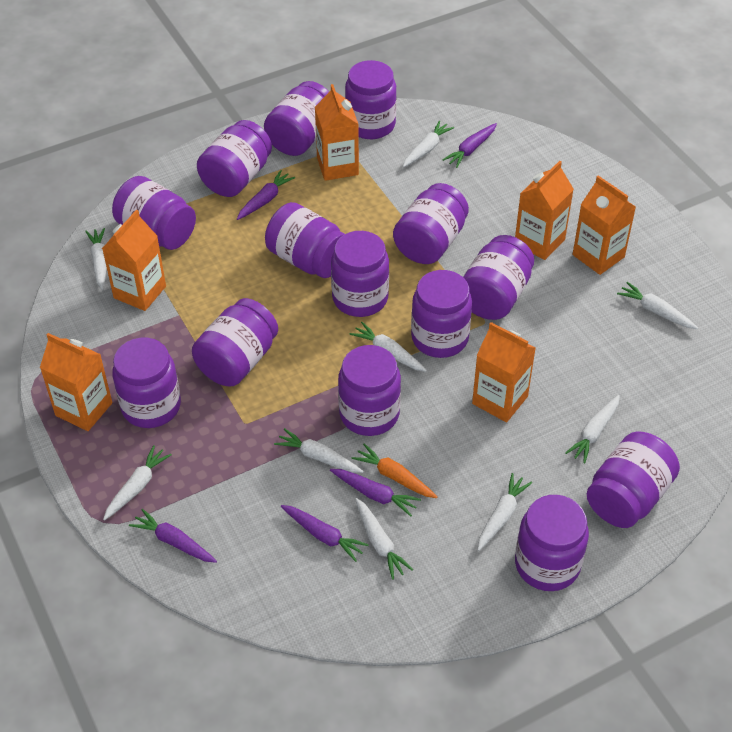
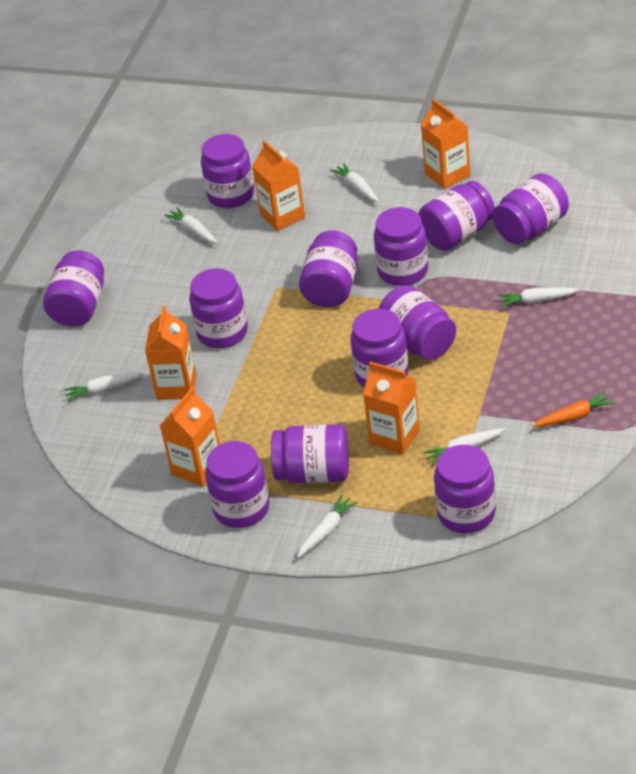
orange carton: [40,333,112,431] [102,210,166,311] [315,84,359,181] [472,322,535,422] [515,161,574,260] [573,175,636,275] = 6 -> [145,306,196,400] [160,387,220,486] [252,140,305,231] [363,362,420,454] [421,99,471,189] = 5
purple carrot: [129,509,217,563] [237,170,295,220] [281,505,369,562] [330,469,421,516] [443,123,497,168] = 5 -> none = 0
purple jar: [112,176,196,250] [112,338,181,428] [192,298,278,386] [197,120,272,197] [264,81,329,156] [265,202,344,278] [331,231,389,317] [338,345,401,436] [345,60,397,139] [393,183,469,264] [411,270,472,358] [463,235,534,320] [515,495,589,591] [587,432,680,528] = 14 -> [43,250,104,327] [189,268,248,348] [201,134,254,208] [205,441,270,528] [271,424,349,483] [299,230,358,307] [351,309,409,388] [374,207,428,286] [379,285,456,360] [419,181,495,250] [434,445,496,533] [493,173,569,244] = 12
white carrot: [85,228,107,290] [103,445,172,521] [274,428,364,473] [349,322,427,372] [355,498,413,580] [403,121,454,167] [478,473,532,551] [565,395,620,463] [617,282,698,329] = 9 -> [64,372,144,402] [164,207,218,244] [297,494,358,558] [330,163,380,202] [423,428,505,466] [498,287,579,308] = 6

